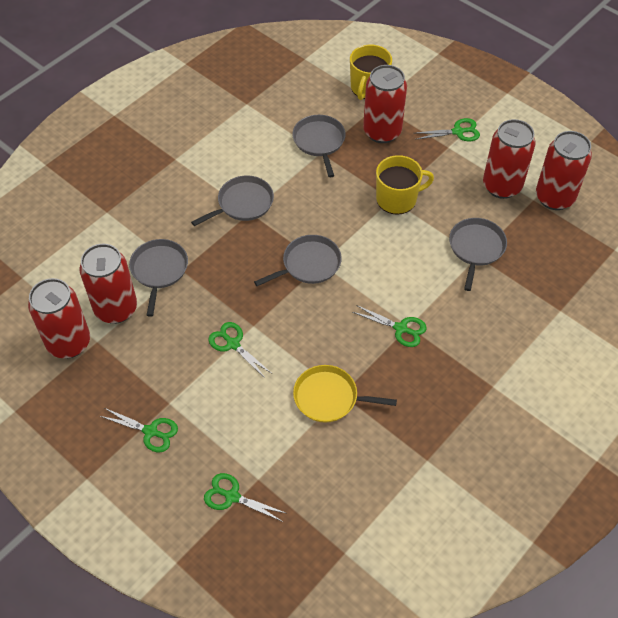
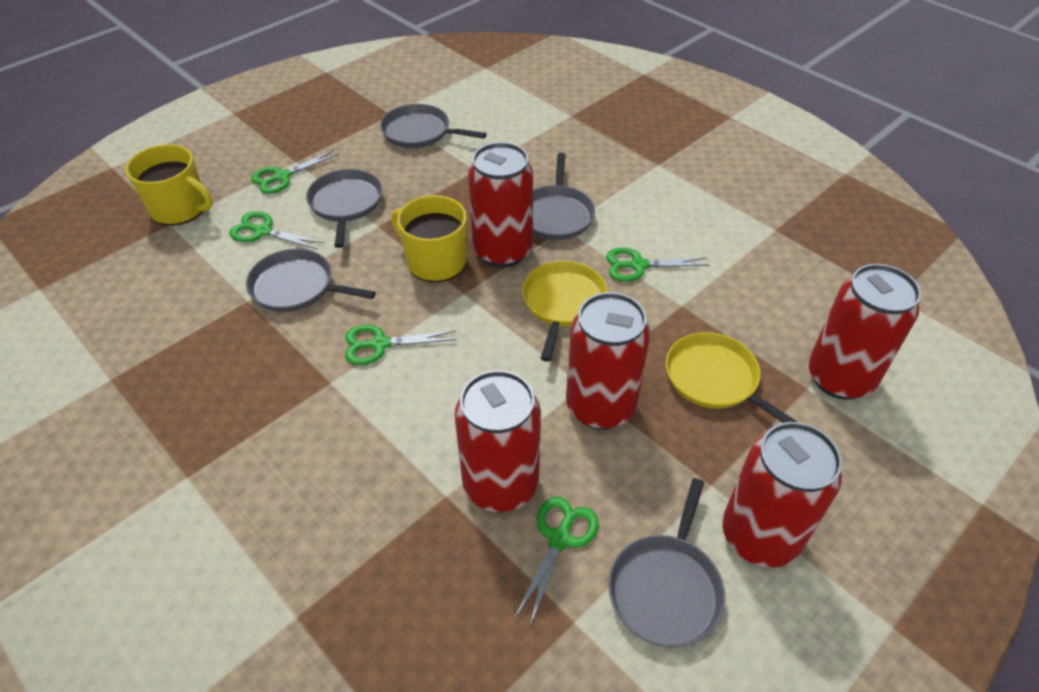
yellow pan: [293,365,397,423] = 1 -> [522,261,608,362] [666,332,797,423] = 2

